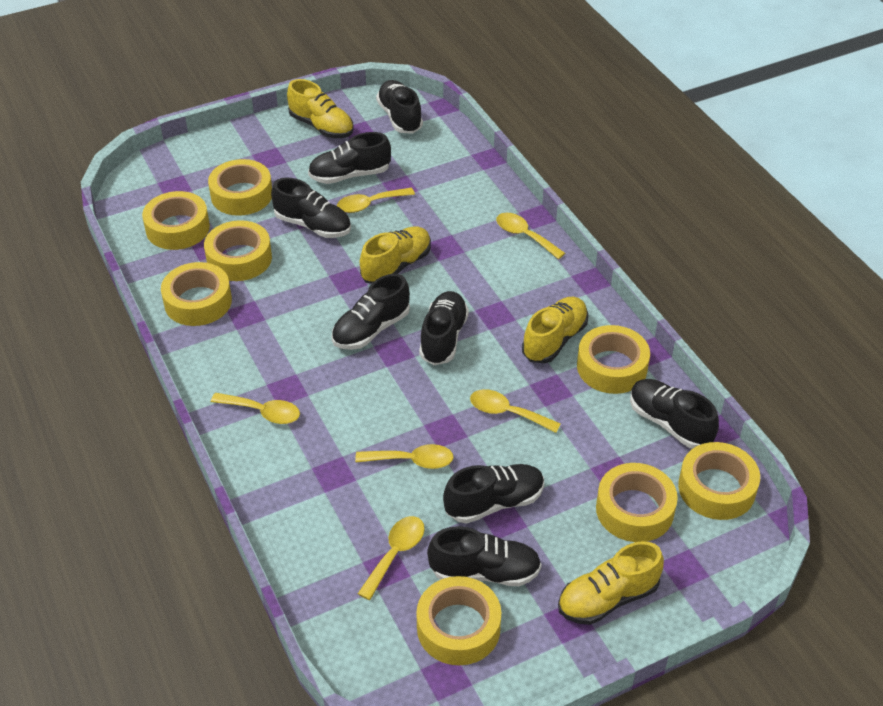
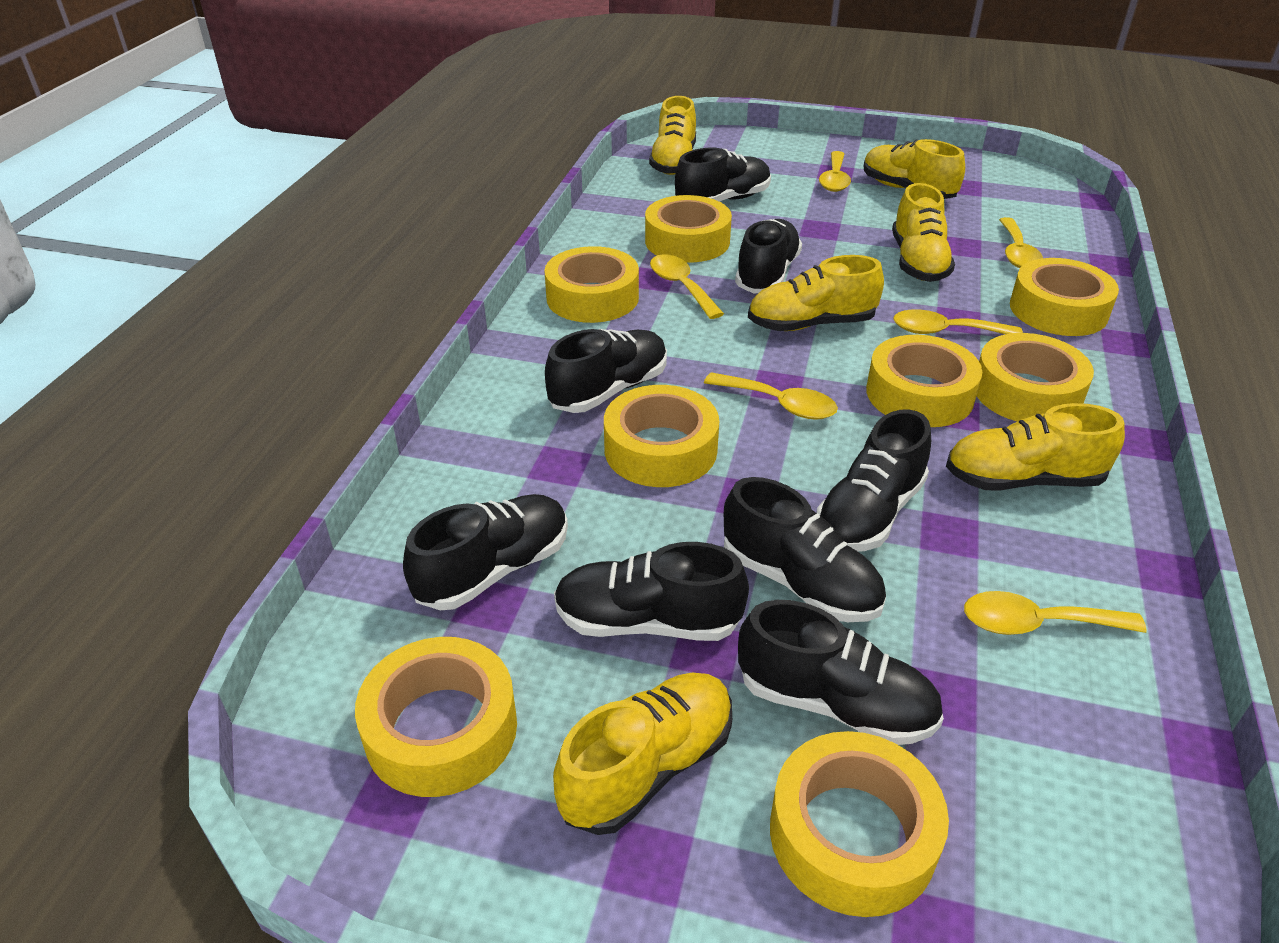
yellow shoe: [287,79,354,138] [360,226,431,284] [522,297,588,363] [558,541,664,625] = 4 -> [553,673,732,835] [649,96,696,175] [748,255,884,331] [864,139,965,199] [892,183,955,282] [946,403,1125,491] = 6

